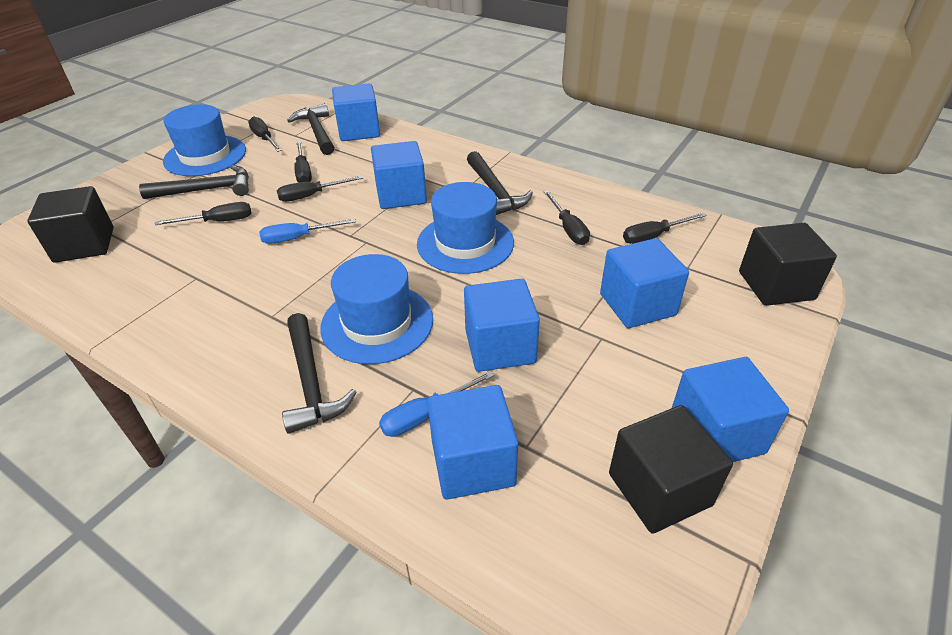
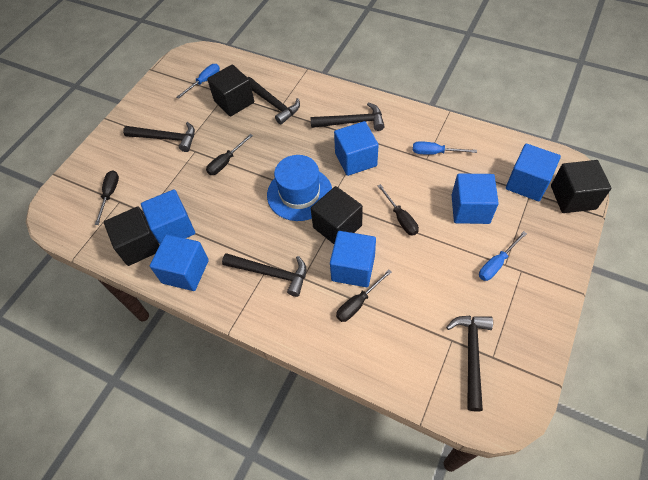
black cube: [27,186,114,263] [609,405,733,534] [739,223,837,306] = 3 -> [104,206,159,266] [207,64,254,117] [311,186,363,244] [551,160,611,213] = 4
black hammer: [139,165,249,199] [282,313,357,434] [287,103,334,155] [467,151,533,215] = 4 -> [123,122,195,152] [222,253,306,297] [247,77,300,125] [310,102,385,131] [446,316,493,412] = 5
black screwdriver: [155,202,251,225] [248,117,282,152] [277,176,363,202] [294,141,312,183] [544,190,590,245] [623,213,707,244] = 6 -> [95,170,119,225] [206,134,253,175] [336,270,392,322] [378,184,419,236] = 4
blue hat: [163,104,246,176] [320,254,433,364] [417,182,514,274] = 3 -> [267,155,332,221] = 1
blue screwdriver: [259,219,356,244] [379,371,494,437] = 2 -> [177,64,220,99] [413,141,477,155] [479,231,527,281] = 3

